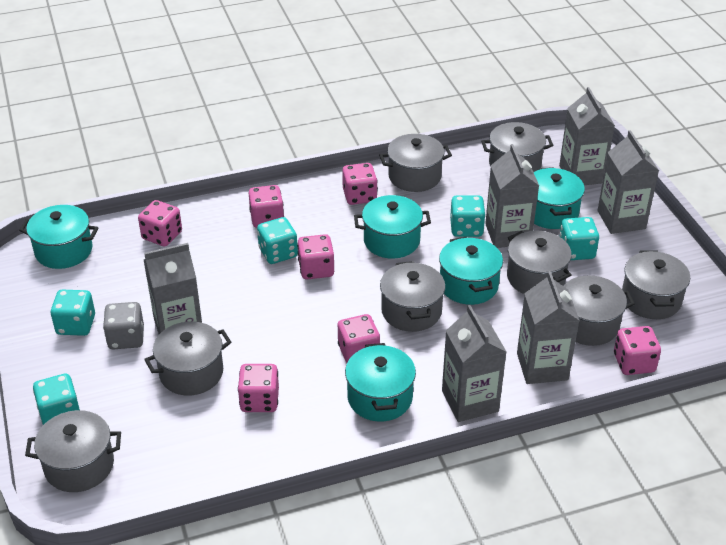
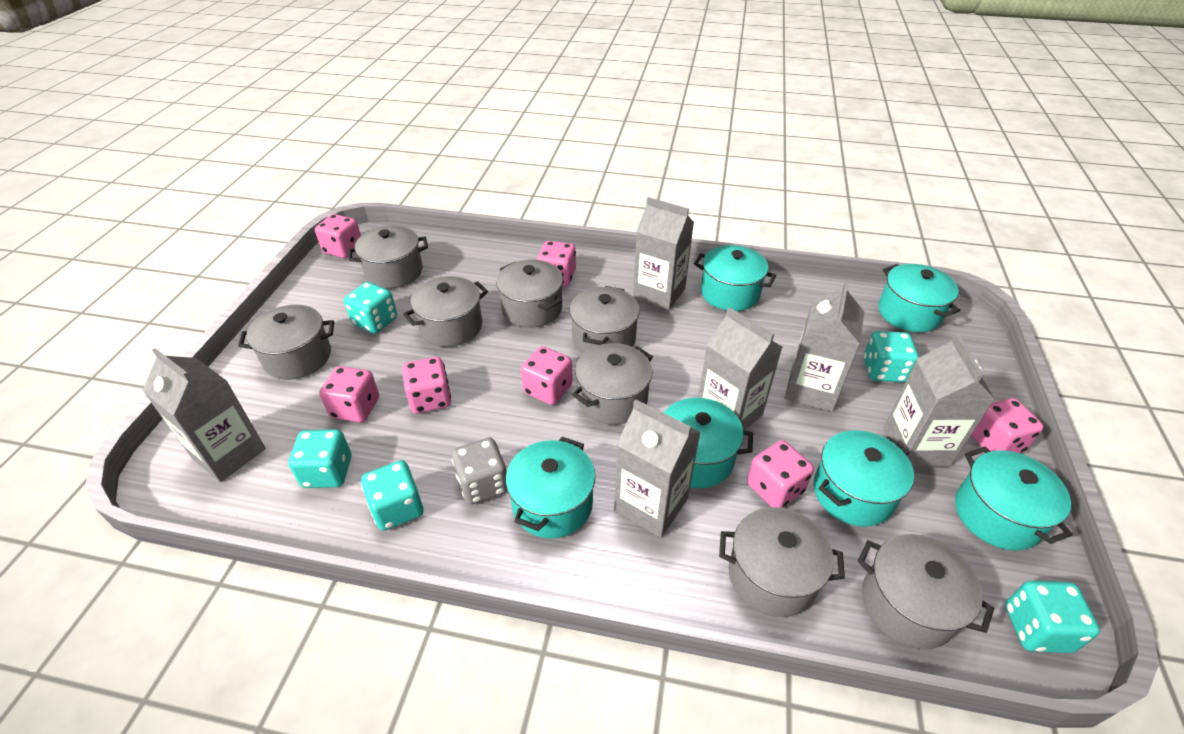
turquoise pot: [19,205,98,269] [345,343,416,421] [354,195,431,258] [439,236,503,305] [534,168,585,229] = 5 -> [506,437,596,538] [664,398,753,488] [694,245,776,311] [814,430,914,527] [878,264,960,332] [955,446,1073,550] = 6

